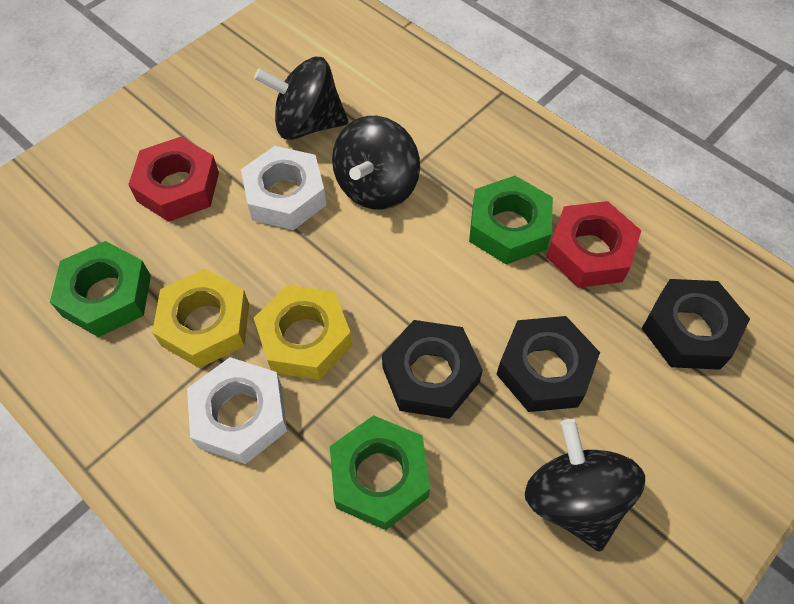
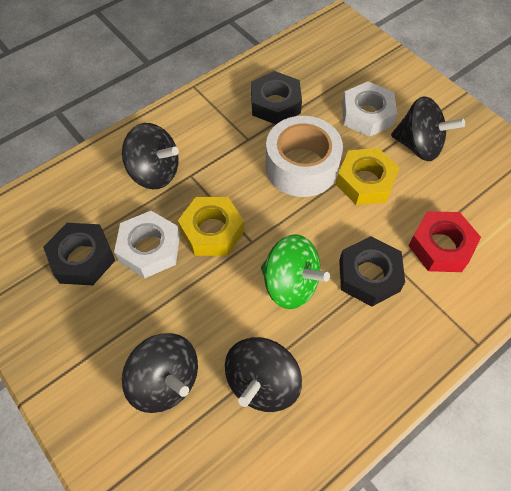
black spinning top: [254,57,348,140] [332,116,420,210] [525,419,645,551] = 3 -> [122,123,179,189] [122,333,198,413] [225,337,302,412] [391,96,465,161] = 4
green nut: [50,241,151,337] [330,415,430,530] [469,176,553,265] = 3 -> none = 0
green spinning top: none = 0 -> [261,234,330,309] = 1
red nut: [128,137,219,222] [546,201,641,288] = 2 -> [408,211,481,272] = 1
white tape: none = 0 -> [265,116,343,197] = 1

